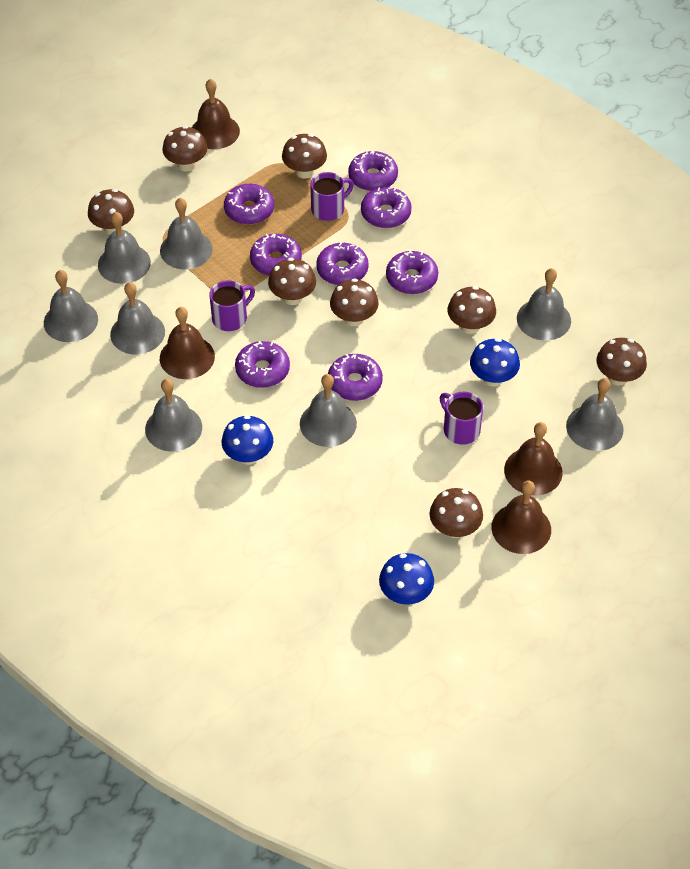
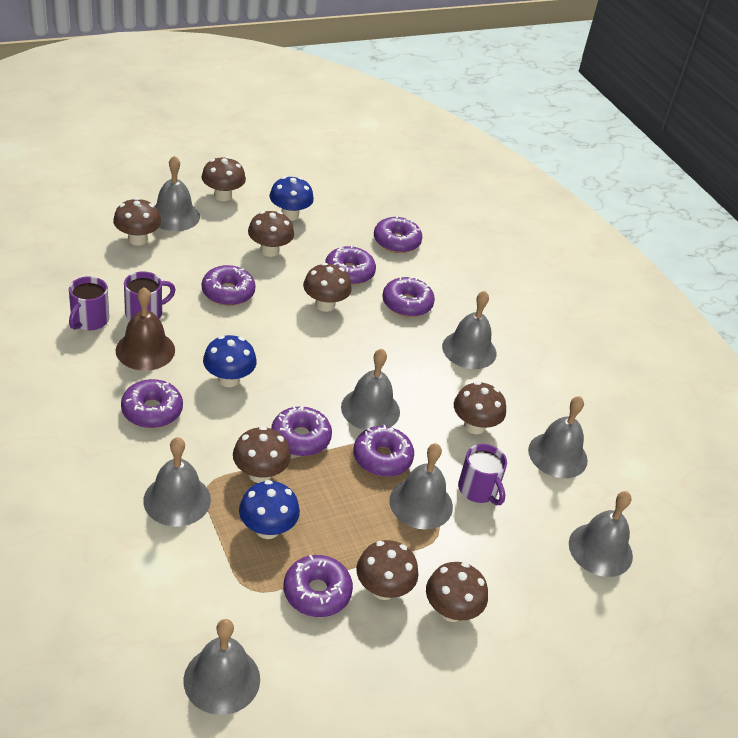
brown bell: [160,307,215,379] [192,79,240,149] [491,481,551,554] [504,422,563,495] = 4 -> [116,287,175,371] = 1

